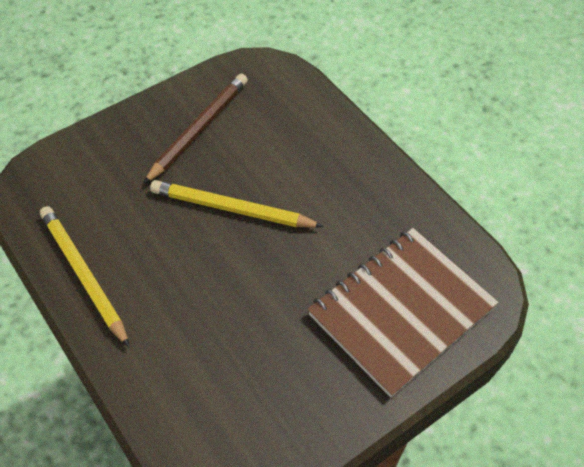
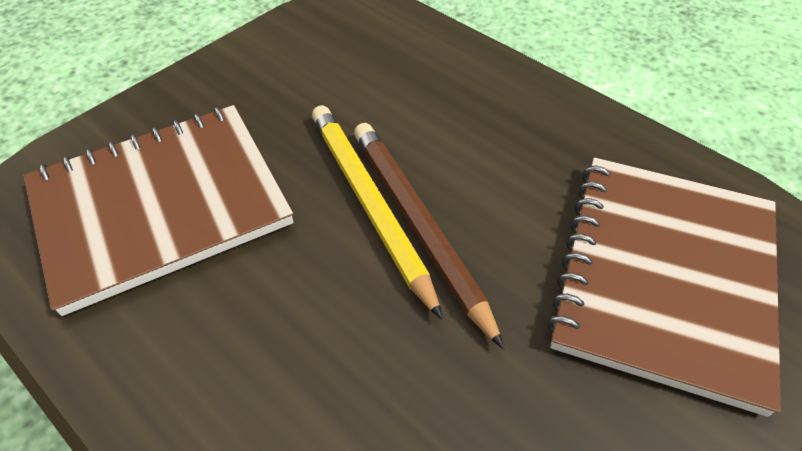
brown notebook: [307,228,499,398] = 1 -> [24,105,293,316] [547,157,781,417] = 2
yellow pencil: [40,206,129,347] [150,180,324,228] = 2 -> [312,105,443,320] = 1

